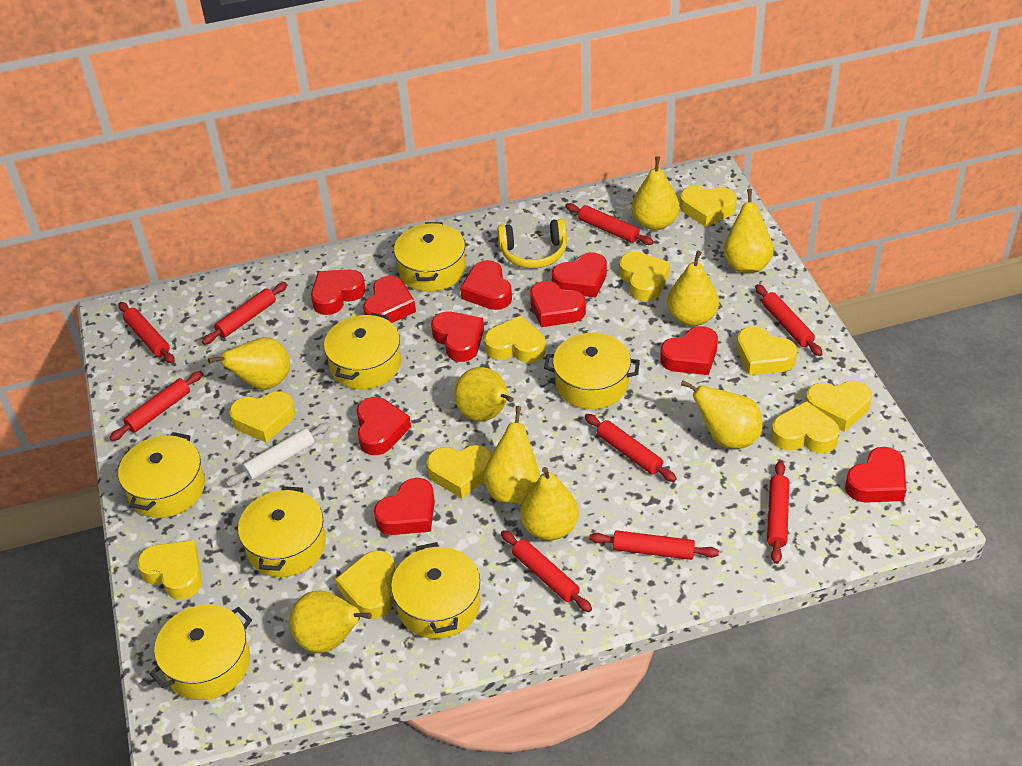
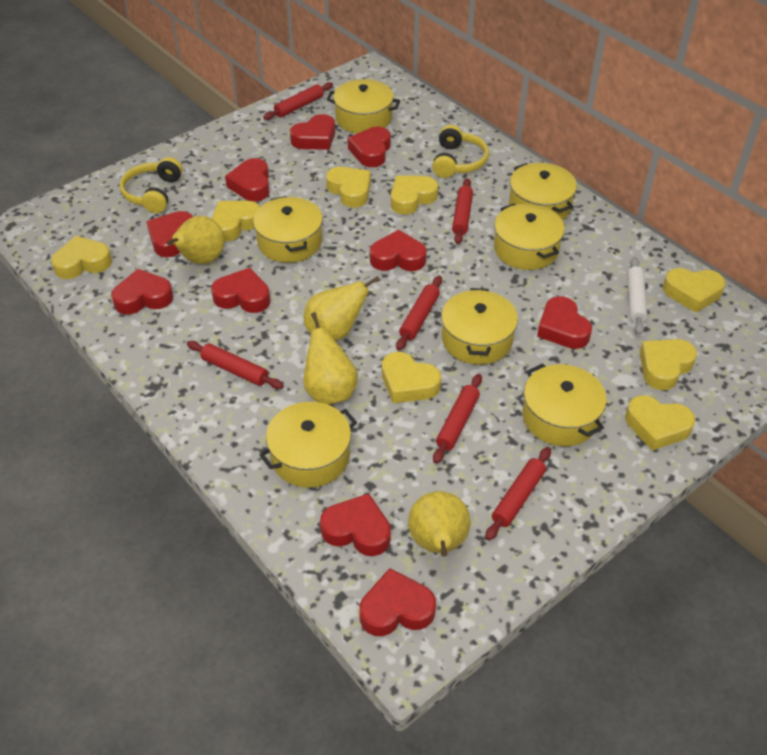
red rolling pin: [109,371,203,441] [119,302,175,364] [202,282,287,345] [501,530,592,612] [565,203,654,245] [585,414,677,482] [589,531,719,560] [755,284,823,356] [767,461,789,564] = 9 -> [187,341,284,389] [263,82,333,120] [396,276,442,350] [433,374,482,464] [452,178,473,244] [485,447,551,540] = 6
yellow headphones: [497,219,567,268] = 1 -> [120,157,182,213] [432,125,489,178] = 2
yellow heart: [137,540,202,599] [229,391,295,443] [335,550,396,619] [427,445,492,498] [484,316,545,363] [619,252,670,301] [680,186,737,227] [737,326,797,375] [771,401,840,453] [805,381,872,432] = 10 -> [51,236,112,279] [212,201,260,242] [326,167,371,208] [382,352,441,403] [391,175,438,215] [625,395,695,451] [640,339,697,390] [663,268,726,313] = 8
yellow pear: [208,337,290,390] [289,591,372,653] [454,367,514,421] [483,406,540,503] [520,467,579,541] [632,156,679,230] [667,251,719,326] [681,380,763,449] [723,189,774,273] = 9 -> [167,216,224,264] [303,312,358,405] [304,276,380,341] [408,491,470,557] = 4

